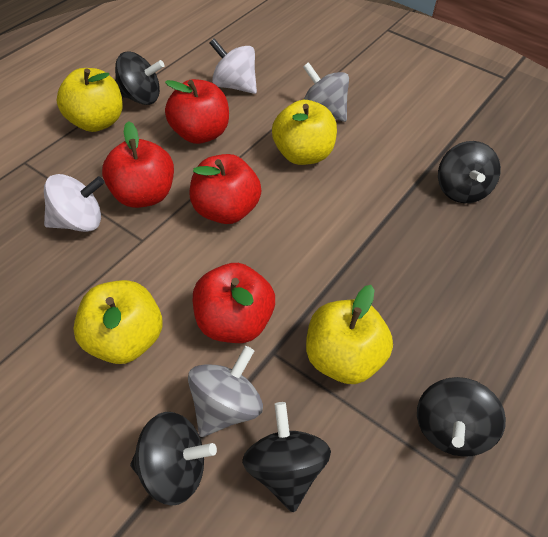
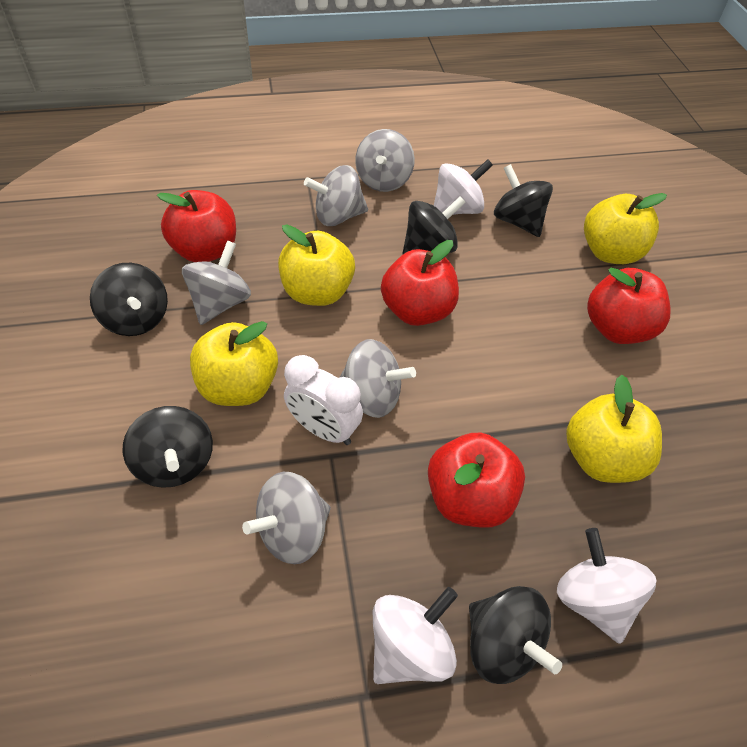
grey spinning top: [188,346,263,437] [303,62,349,122] = 2 -> [182,240,251,325] [242,472,331,564] [304,165,368,226] [340,339,416,418] [355,129,415,192] = 5
white clock: none = 0 -> [284,355,363,445] = 1
white spinning top: [44,174,105,232] [209,38,257,94] = 2 -> [373,587,458,684] [434,159,493,215] [557,528,657,644] = 3

